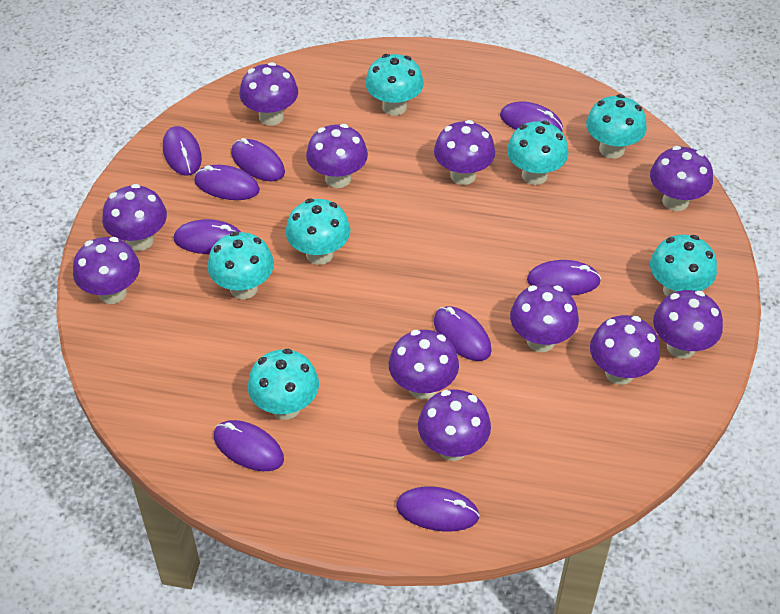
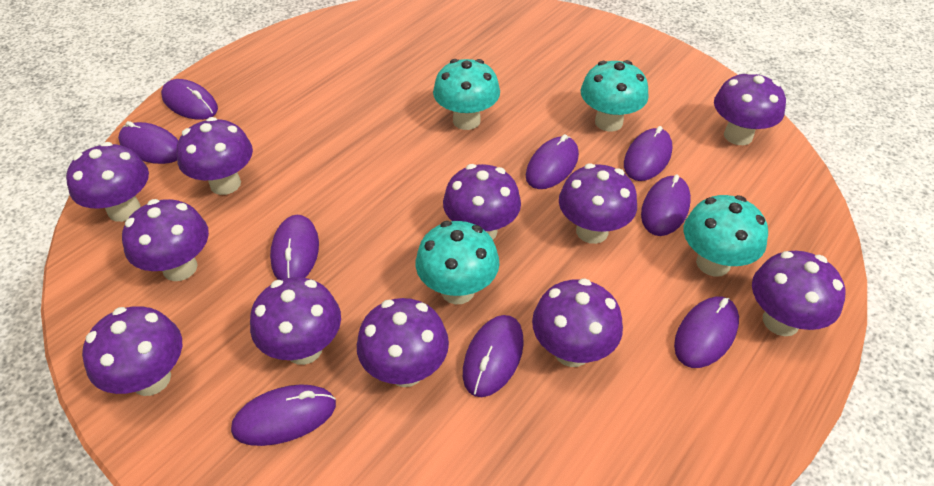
turquoise mushroom: [208,231,274,299] [248,349,319,420] [286,198,350,265] [365,54,424,116] [507,121,568,185] [586,94,647,159] [650,234,717,297] = 7 -> [416,221,500,304] [433,59,500,130] [581,60,649,131] [684,195,768,277] = 4

